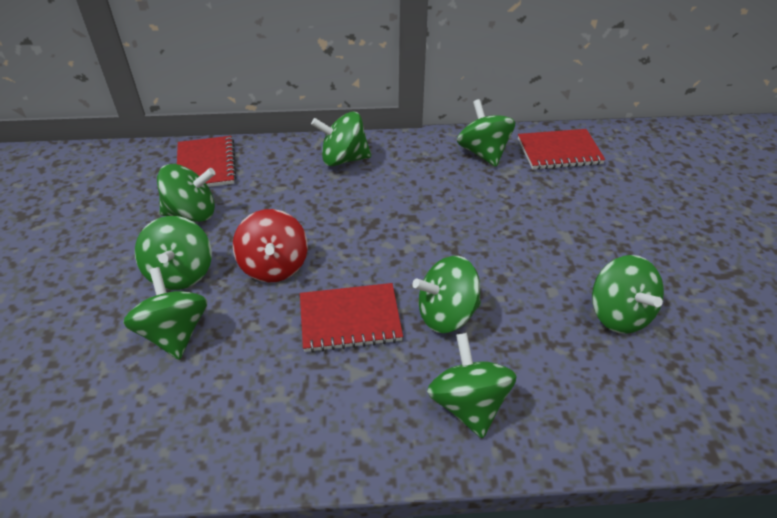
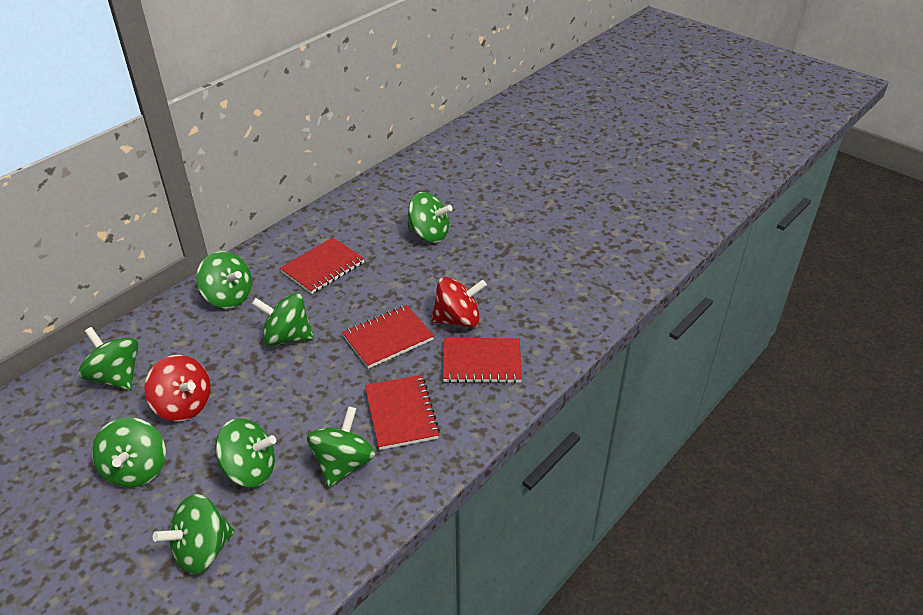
red notebook: [177,136,237,187] [300,283,403,353] [518,129,605,170] = 3 -> [280,237,364,294] [342,305,434,369] [365,375,440,450] [443,338,522,383] = 4
red spinning top: [233,209,308,282] = 1 -> [145,355,211,422] [431,277,487,327] = 2

